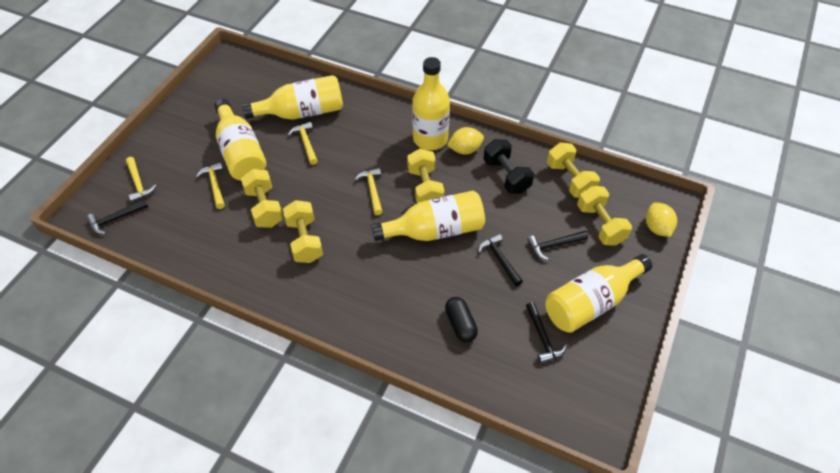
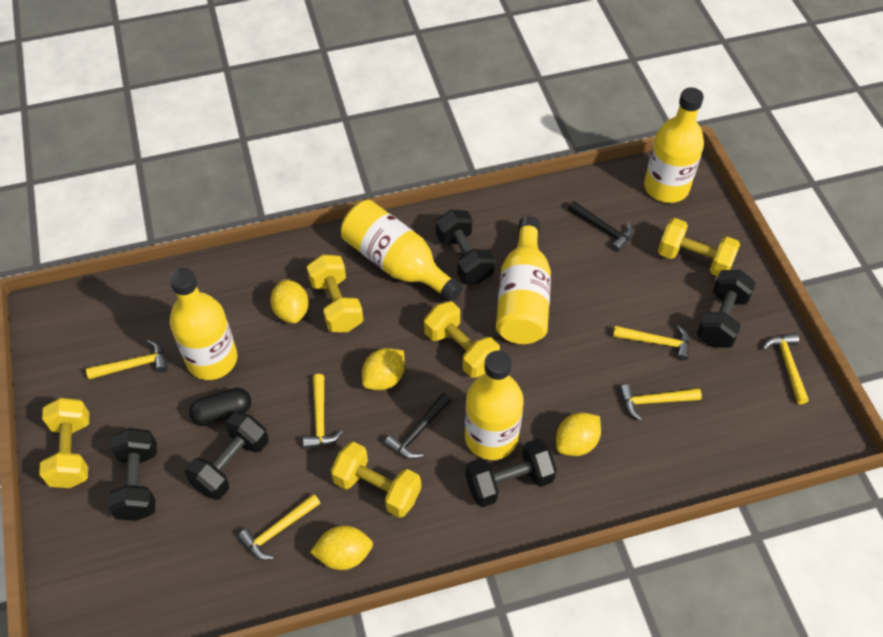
black dumbbell: [483,139,534,194] = 1 -> [107,428,157,521] [185,412,268,500] [436,210,495,283] [465,439,557,507] [697,270,756,348] = 5
black hammer: [86,199,148,234] [478,233,523,286] [526,302,567,364] [527,231,588,260] = 4 -> [384,393,451,459] [568,201,633,252] = 2
yellow hammer: [126,157,157,202] [196,162,225,209] [288,122,318,165] [355,168,383,215] = 4 -> [86,340,167,380] [238,494,321,560] [303,374,343,448] [613,325,689,361] [620,384,702,420] [763,333,809,404] = 6
yellow lemon: [447,127,484,154] [646,203,677,237] = 2 -> [270,279,309,323] [310,525,373,570] [362,348,405,390] [556,413,601,456] = 4

